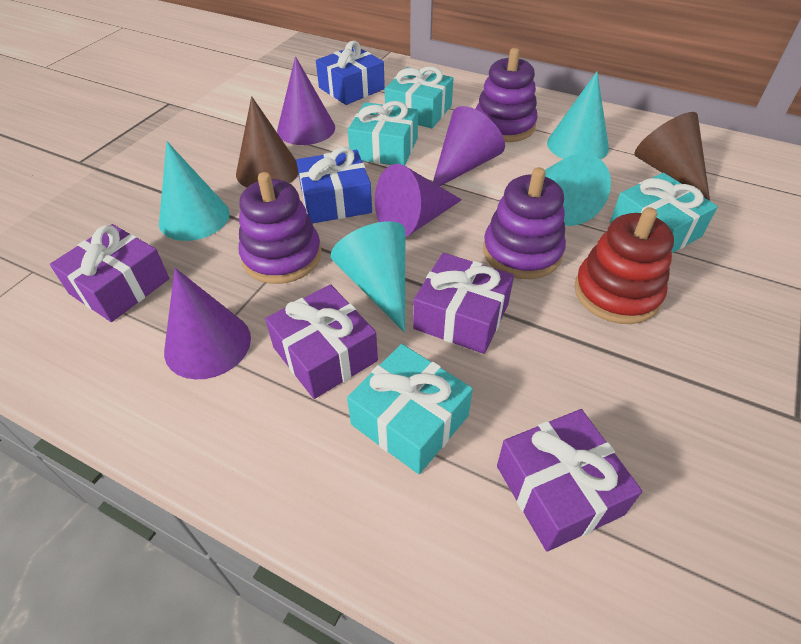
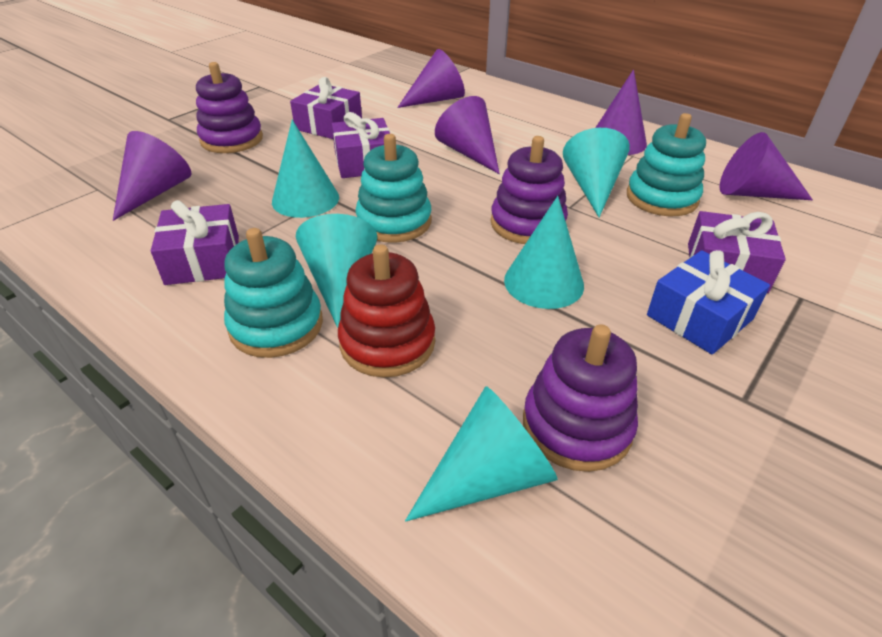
blue gift: [296,147,372,223] [316,41,385,105] = 2 -> [647,250,770,354] = 1
brown cone: [236,96,298,188] [634,112,710,201] = 2 -> none = 0
purple cone: [164,268,251,379] [277,56,335,145] [375,164,462,237] [433,106,505,186] = 4 -> [113,131,192,221] [397,49,465,108] [435,96,500,174] [595,69,647,155] [720,132,813,200] = 5
turquoise cone: [159,141,229,241] [331,221,405,333] [545,154,611,226] [547,72,609,160] = 4 -> [272,120,339,218] [296,214,377,328] [405,386,558,522] [504,196,584,309] [563,128,630,217] = 5
turquoise gift: [347,344,473,474] [348,101,418,166] [385,66,454,129] [610,173,718,253] = 4 -> none = 0
turquoise stacking toy: none = 0 -> [224,228,323,358] [355,134,432,243] [627,113,706,216] = 3

